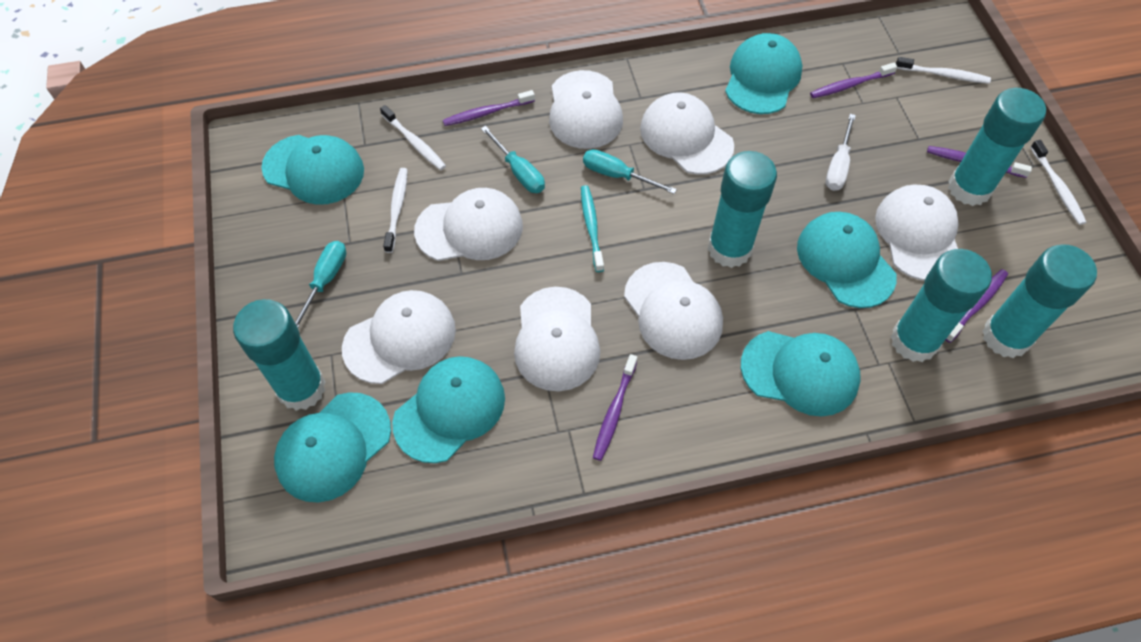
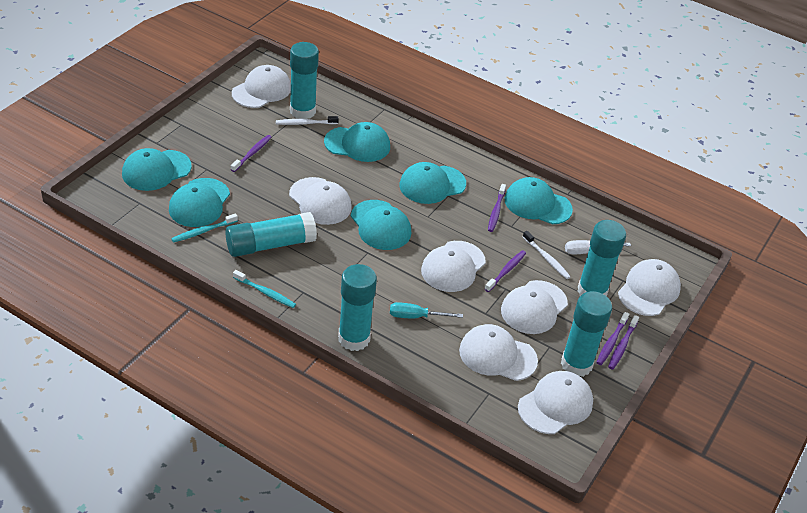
turquoise screwdriver: [295,241,346,328] [481,126,545,193] [583,149,677,194] = 3 -> [390,302,463,318] = 1
turquoise toothbrush: [581,185,604,272] = 1 -> [171,213,238,243] [233,270,296,308] = 2
white toothbrush: [380,105,446,170] [383,168,408,253] [896,57,991,84] [1030,140,1087,225] = 4 -> [276,116,339,125] [523,231,571,279] = 2

